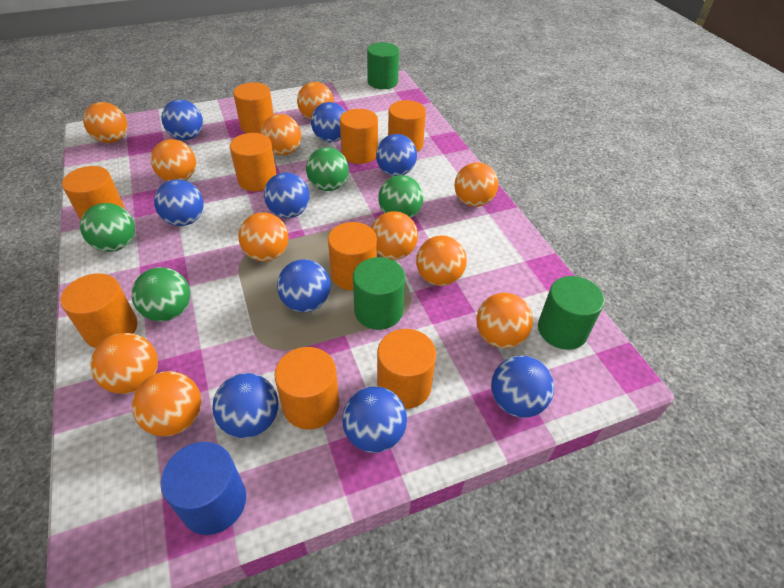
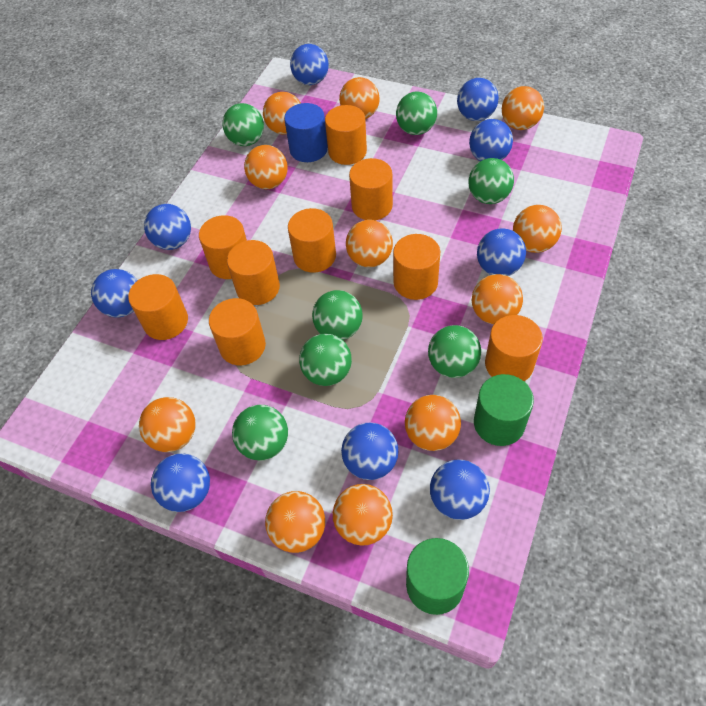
green ball: [80,203,135,252] [131,267,190,321] [306,147,349,191] [378,175,423,218] = 4 -> [223,103,264,146] [232,404,288,461] [299,333,352,386] [312,290,363,340] [396,92,437,135] [428,325,481,378] [468,158,514,204] = 7
green cylinder: [353,257,405,330] [367,42,399,89] [538,276,605,350] = 3 -> [406,538,469,615] [474,374,534,446] = 2

